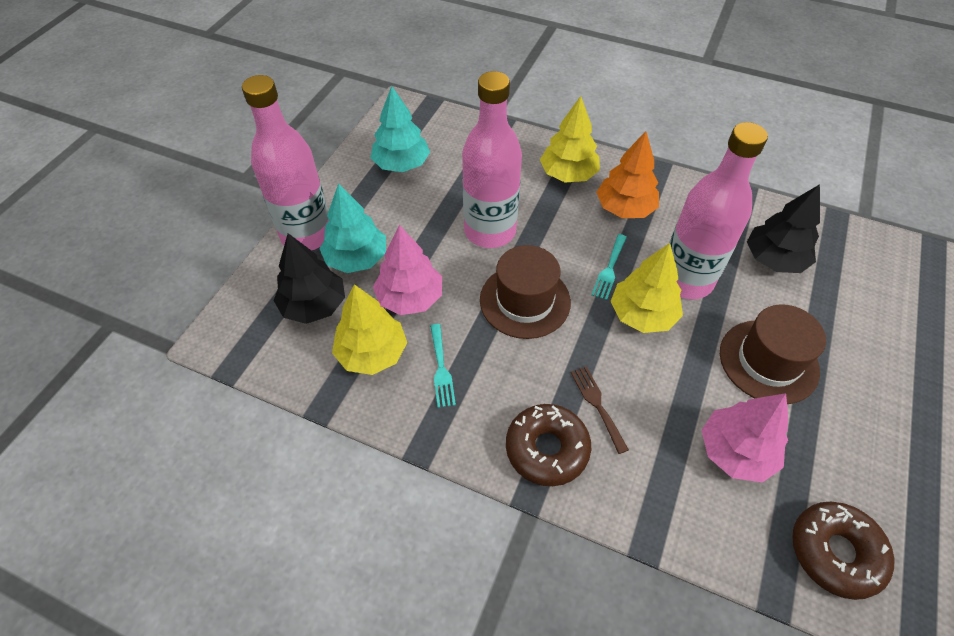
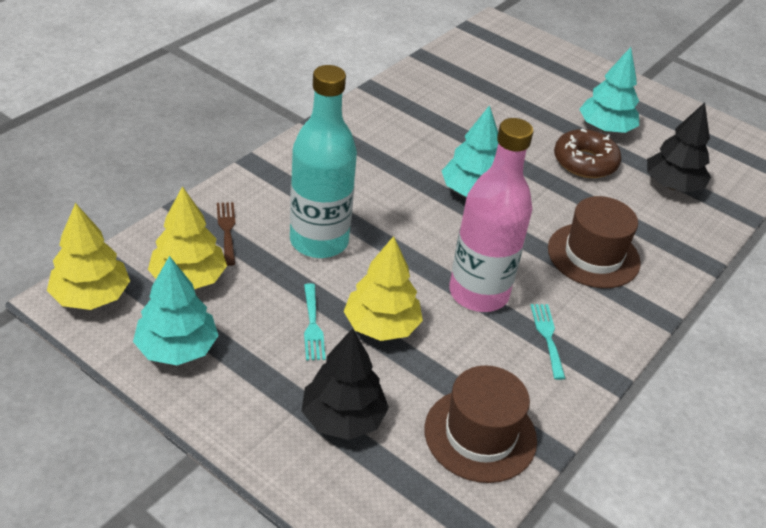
brown donut: [506,404,591,486] [792,502,894,600] = 2 -> [554,128,621,178] = 1
orange tree: [596,131,659,218] = 1 -> none = 0
pink bottle: [242,75,329,251] [462,71,522,248] [669,122,768,299] = 3 -> [449,118,533,312] = 1
pink tree: [373,225,442,315] [702,393,788,483] = 2 -> none = 0
turquoise bottle: none = 0 -> [290,65,357,258] = 1
turquoise tree: [320,183,386,273] [370,86,430,172] = 2 -> [133,256,219,365] [442,105,498,197] [579,47,639,133] = 3

